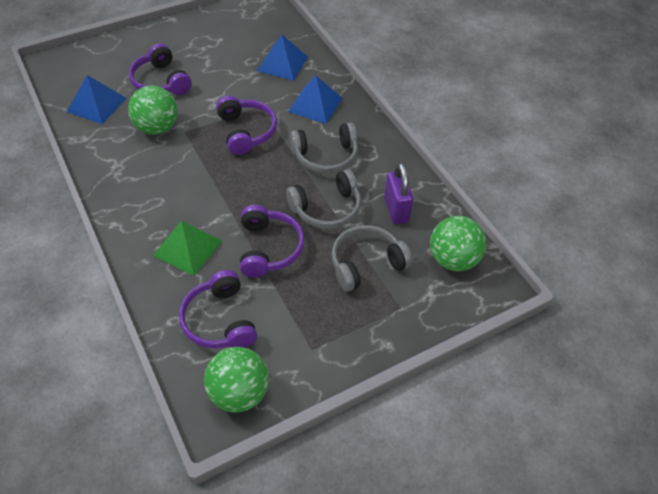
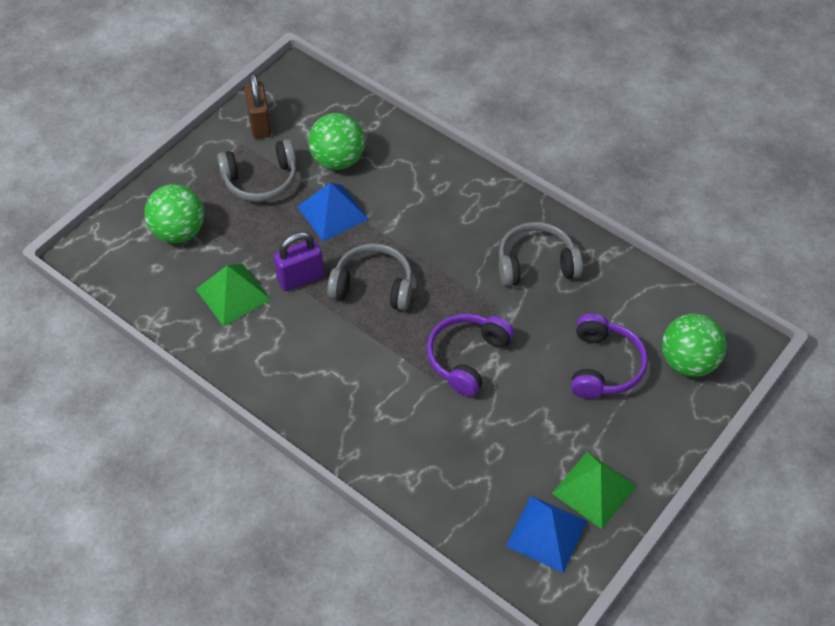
blue pyramid: [67,75,126,124] [257,34,308,81] [288,76,342,124] = 3 -> [297,183,369,242] [506,496,587,573] = 2
brown padlock: none = 0 -> [244,73,272,139] = 1
green pyramid: [153,220,222,276] = 1 -> [196,264,271,326] [552,452,637,529] = 2
purple headphones: [129,44,192,95] [179,270,257,349] [216,96,277,155] [240,205,305,278] = 4 -> [427,314,514,397] [571,313,648,399] = 2

